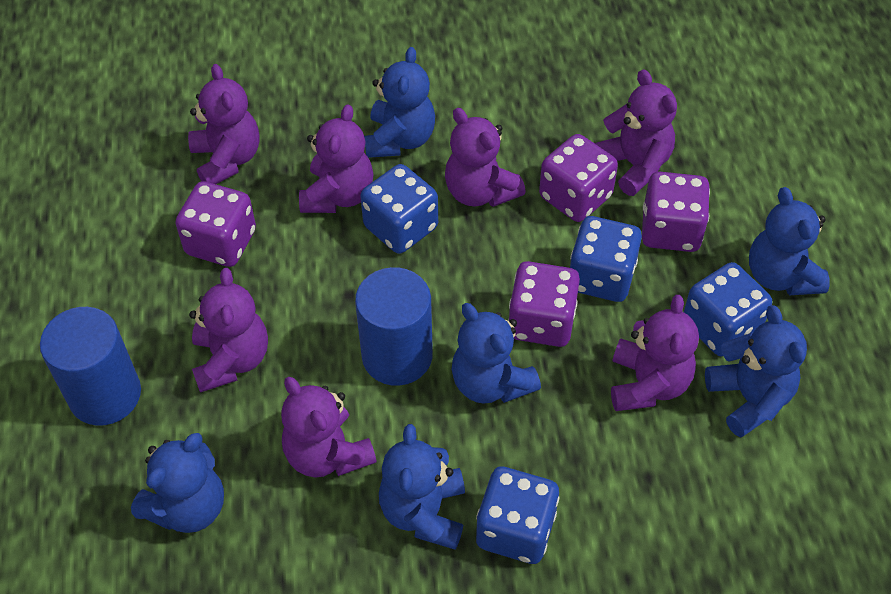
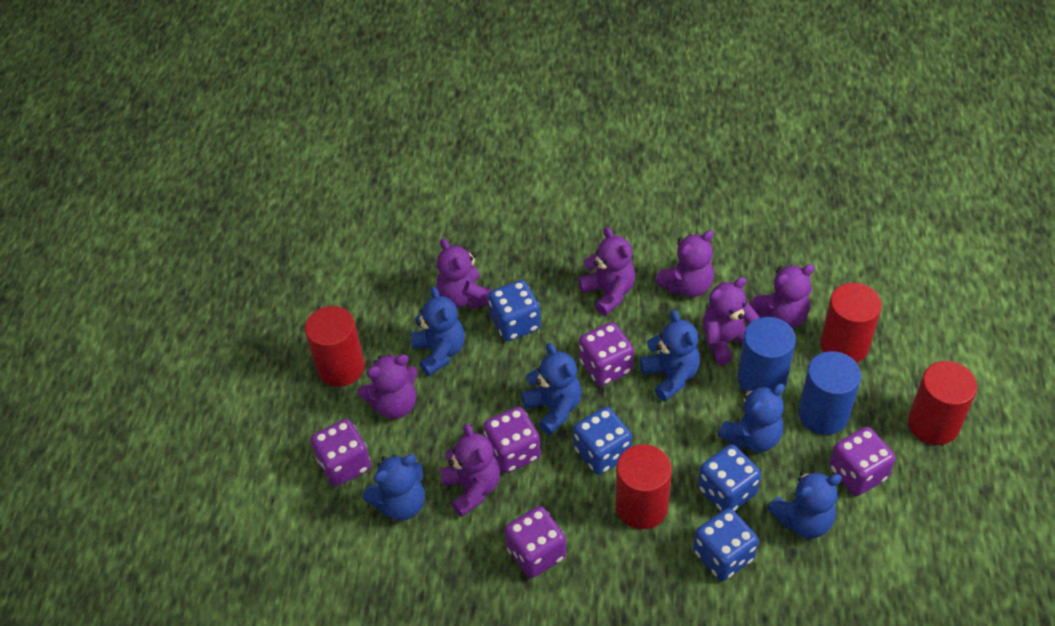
purple dice: [175,181,256,267] [508,261,580,347] [539,134,618,222] [642,172,710,252] = 4 -> [311,419,371,486] [483,407,541,473] [504,506,566,578] [579,322,634,386] [829,427,895,496] = 5
red cylinder: none = 0 -> [305,306,365,387] [616,444,672,529] [820,283,882,363] [908,361,977,445] = 4

